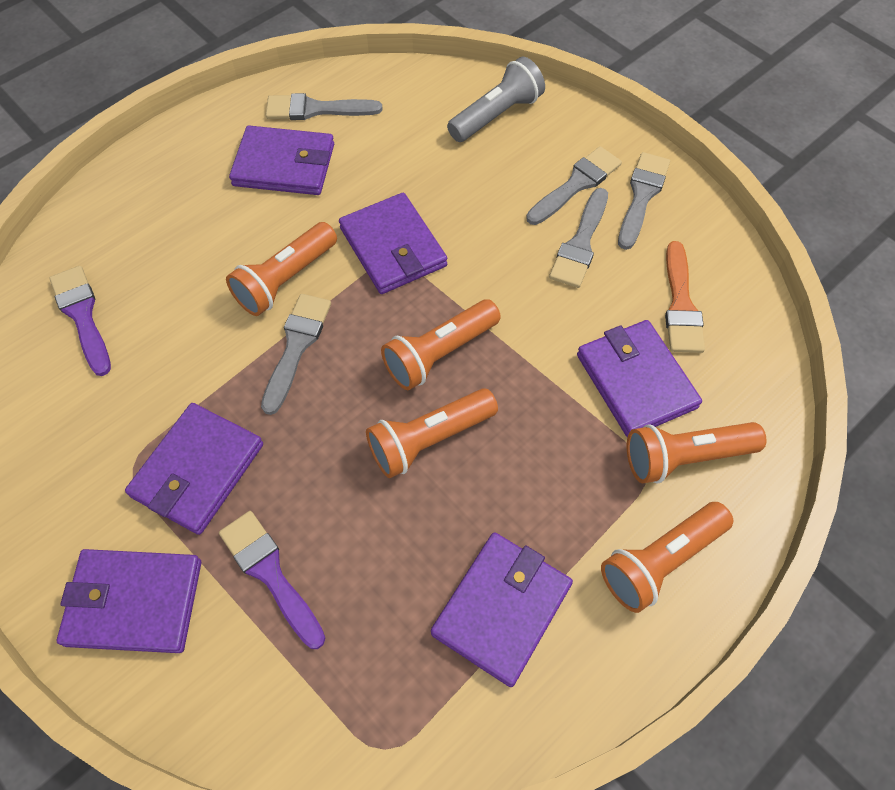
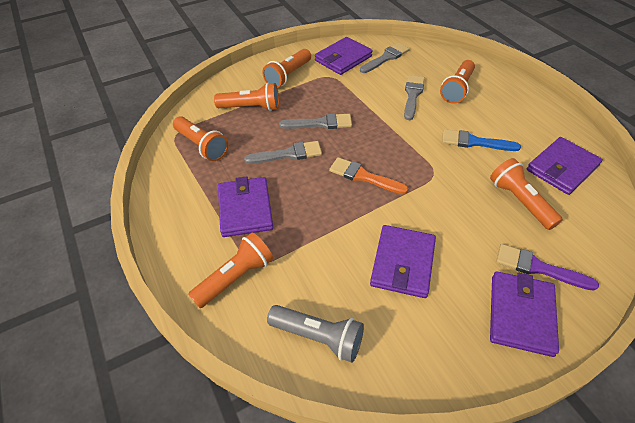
blue brush: none = 0 -> [442,129,521,151] = 1
grey brush: [261,294,331,415] [266,93,382,120] [526,146,622,225] [549,188,608,288] [618,152,670,250] = 5 -> [244,141,322,164] [279,113,352,129] [360,43,410,73] [404,75,425,120] = 4
orange flashlight: [226,222,337,316] [366,388,498,478] [381,299,501,390] [601,502,733,613] [627,422,766,484] = 5 -> [173,116,229,161] [188,233,273,308] [214,83,279,111] [262,49,311,88] [440,60,475,104] [490,158,563,230] = 6
purple brush: [49,266,111,376] [219,511,325,649] = 2 -> [496,244,599,291] = 1
purple wallet: [57,549,201,653] [125,403,263,535] [229,126,334,195] [339,193,447,294] [431,532,573,687] [577,320,702,438] = 6 -> [218,176,274,237] [315,37,373,75] [370,225,436,298] [490,271,559,357] [527,137,603,195] = 5

